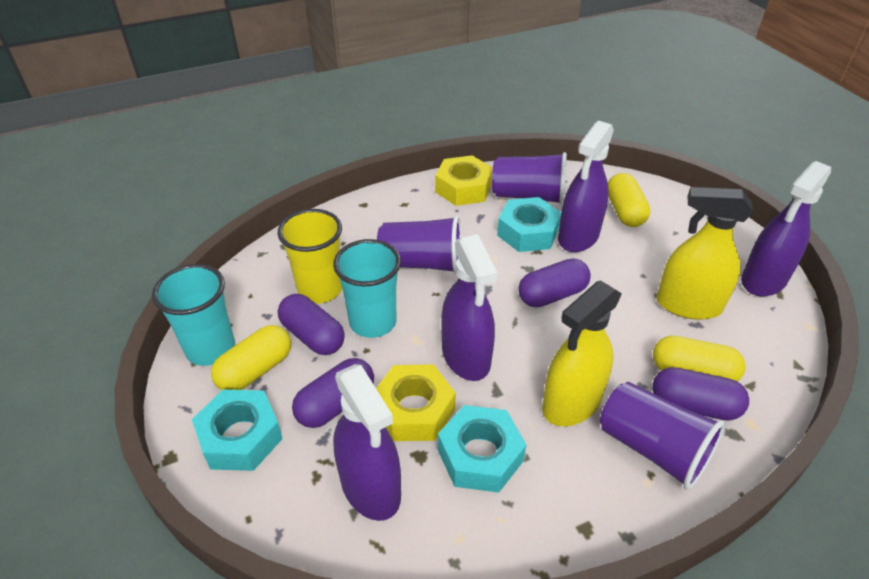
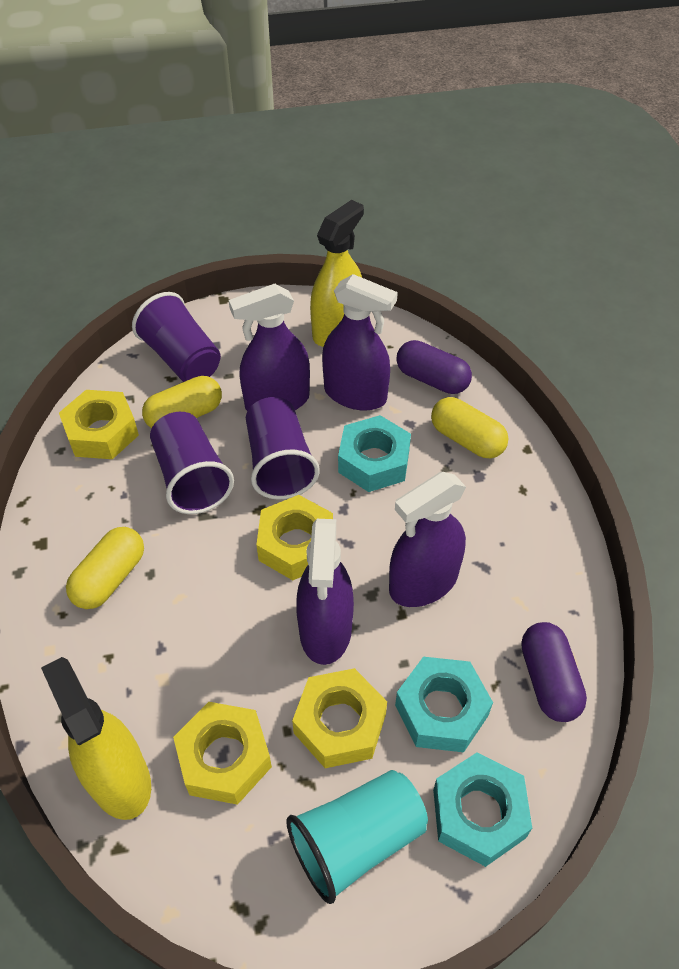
purple capsule: [278,294,345,355] [292,358,374,428] [518,258,591,307] [652,367,749,421] = 4 -> [396,340,472,394] [521,622,587,722] = 2
turquoise cup: [152,264,235,366] [333,239,401,338] = 2 -> [286,770,428,904] = 1
yellow cup: [278,209,342,304] = 1 -> none = 0
yellow nut: [376,365,456,441] [435,155,493,206] = 2 -> [59,390,139,459] [173,702,272,805] [256,495,333,580] [292,668,387,768] = 4

